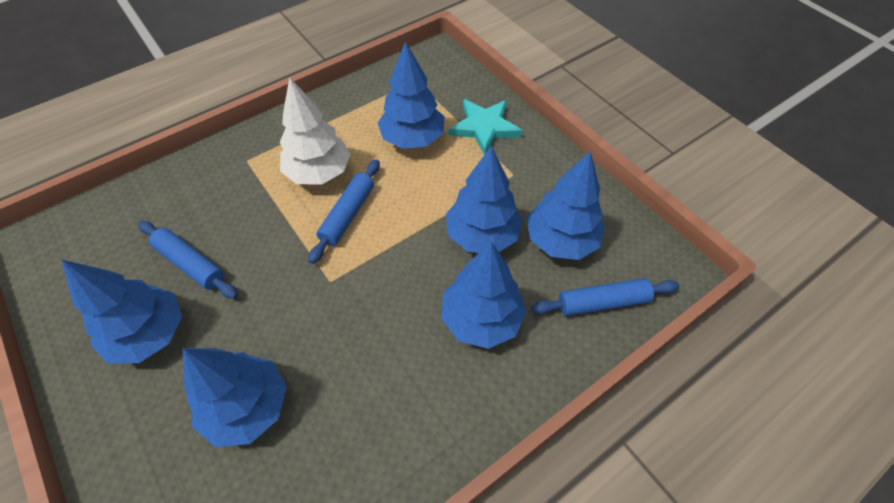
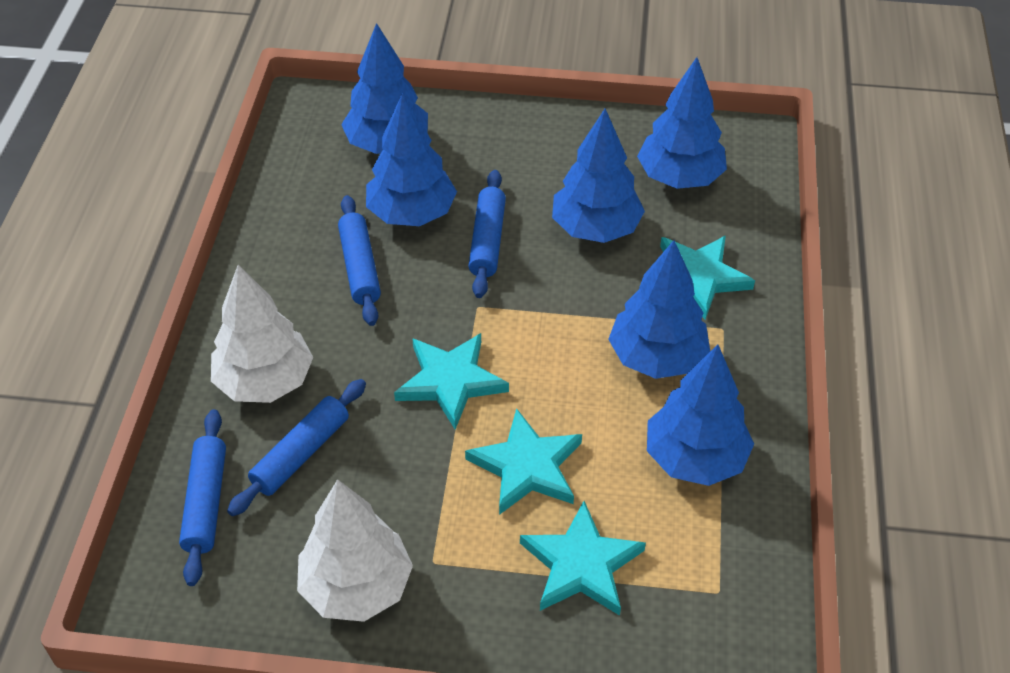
blue rolling pin: [138,221,238,299] [308,159,380,264] [531,278,679,316] = 3 -> [179,409,226,586] [227,379,366,516] [338,195,381,326] [469,170,506,298] = 4
turquoise star: [448,99,522,155] = 1 -> [394,333,509,430] [465,408,582,515] [520,501,646,616] [660,236,755,320] = 4
white tree: [280,77,351,185] = 1 -> [211,265,313,403] [297,479,413,622] = 2

